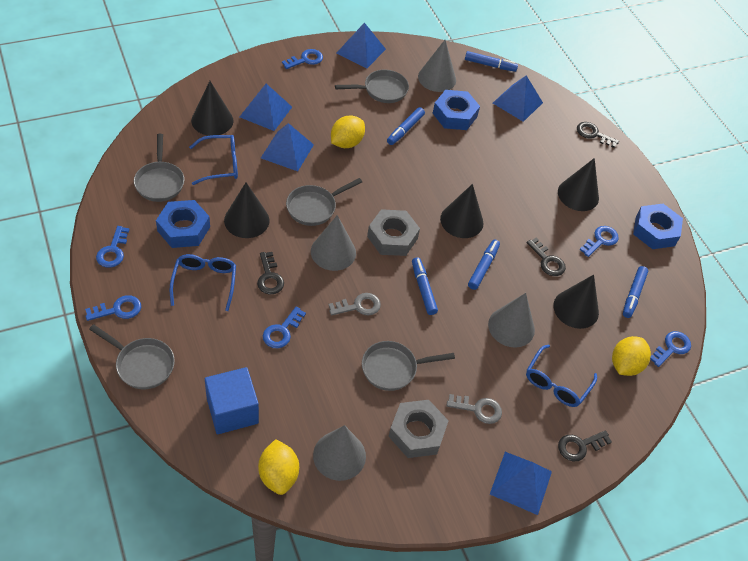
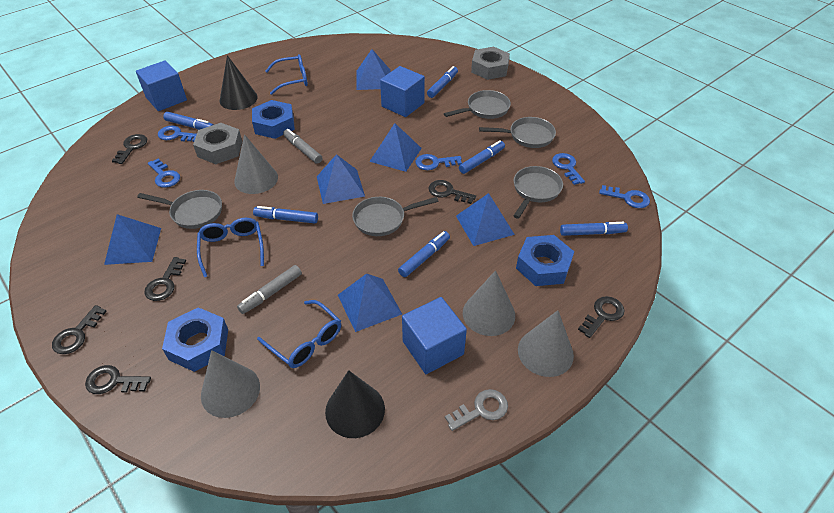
black cone: [191,81,233,136] [224,182,270,238] [440,184,484,238] [553,275,599,329] [558,158,599,211] = 5 -> [220,55,258,110] [325,370,385,438] = 2
black key: [257,252,284,294] [527,238,566,276] [558,430,612,461] [577,122,619,148] = 4 -> [52,305,107,354] [85,365,151,394] [112,134,147,164] [144,257,186,301] [428,180,476,204] [578,296,624,338] = 6
blue cube: [205,367,259,434] = 1 -> [136,60,187,111] [380,66,425,117] [402,297,467,374] = 3
blue key: [85,295,141,321] [96,226,130,268] [263,307,306,348] [282,49,323,69] [580,226,619,257] [650,331,691,367] = 6 -> [148,159,180,188] [158,126,197,142] [416,154,462,170] [552,153,585,185] [599,185,650,208] = 5
blue marker: [387,107,425,145] [412,257,438,315] [465,51,518,72] [468,240,500,290] [623,266,648,318] = 5 -> [163,112,214,130] [253,206,318,223] [398,231,450,277] [427,66,458,98] [459,140,505,174] [560,222,628,236] = 6
blue pyramid: [240,84,292,131] [261,123,314,171] [337,23,386,68] [490,452,552,515] [493,75,543,122] = 5 -> [104,214,161,265] [317,154,365,204] [338,273,402,332] [356,49,391,90] [369,123,422,172] [456,193,515,246] = 6
grey key: [329,293,381,315] [446,394,502,424] = 2 -> [445,389,508,431] = 1
grey marker: none = 0 -> [237,265,302,314] [283,129,322,164] = 2
yellow lemon: [258,439,299,495] [331,116,365,148] [612,336,651,376] = 3 -> none = 0

